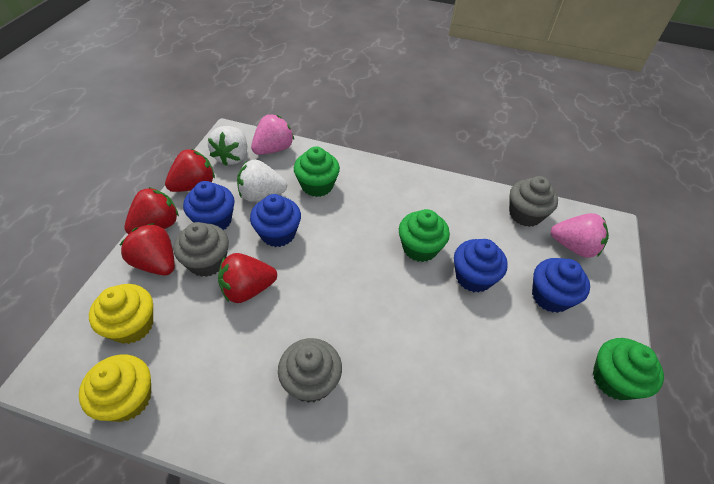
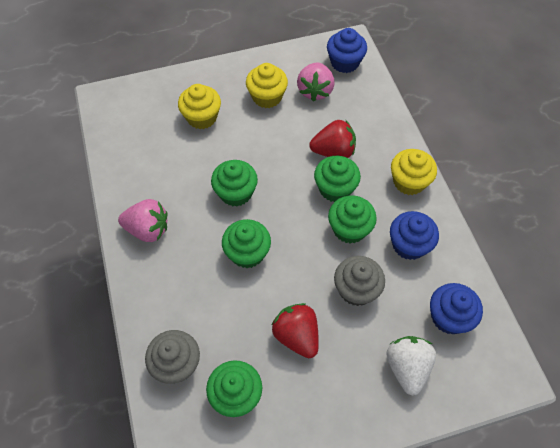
blue cupcake: [183,181,235,230] [250,194,301,247] [454,239,508,293] [532,258,590,313] = 4 -> [327,28,367,73] [390,211,439,260] [430,283,483,334] = 3
green cupcake: [294,146,340,197] [399,209,450,262] [593,338,664,400] = 3 -> [206,360,262,417] [211,160,258,207] [222,219,271,268] [314,156,361,202] [328,195,377,244] = 5
grey cupcake: [173,222,229,277] [278,338,342,403] [509,176,558,227] = 3 -> [145,330,200,384] [334,256,385,306] = 2
red strawberry: [120,223,175,275] [124,187,179,234] [165,149,215,192] [218,253,277,303] = 4 -> [271,303,319,358] [309,120,356,158] = 2
white strawberry: [208,126,247,166] [237,160,287,202] = 2 -> [387,336,436,396] = 1
yellow cupcake: [79,354,151,422] [89,284,153,344] = 2 -> [178,84,221,129] [246,63,288,108] [391,149,437,195] = 3

